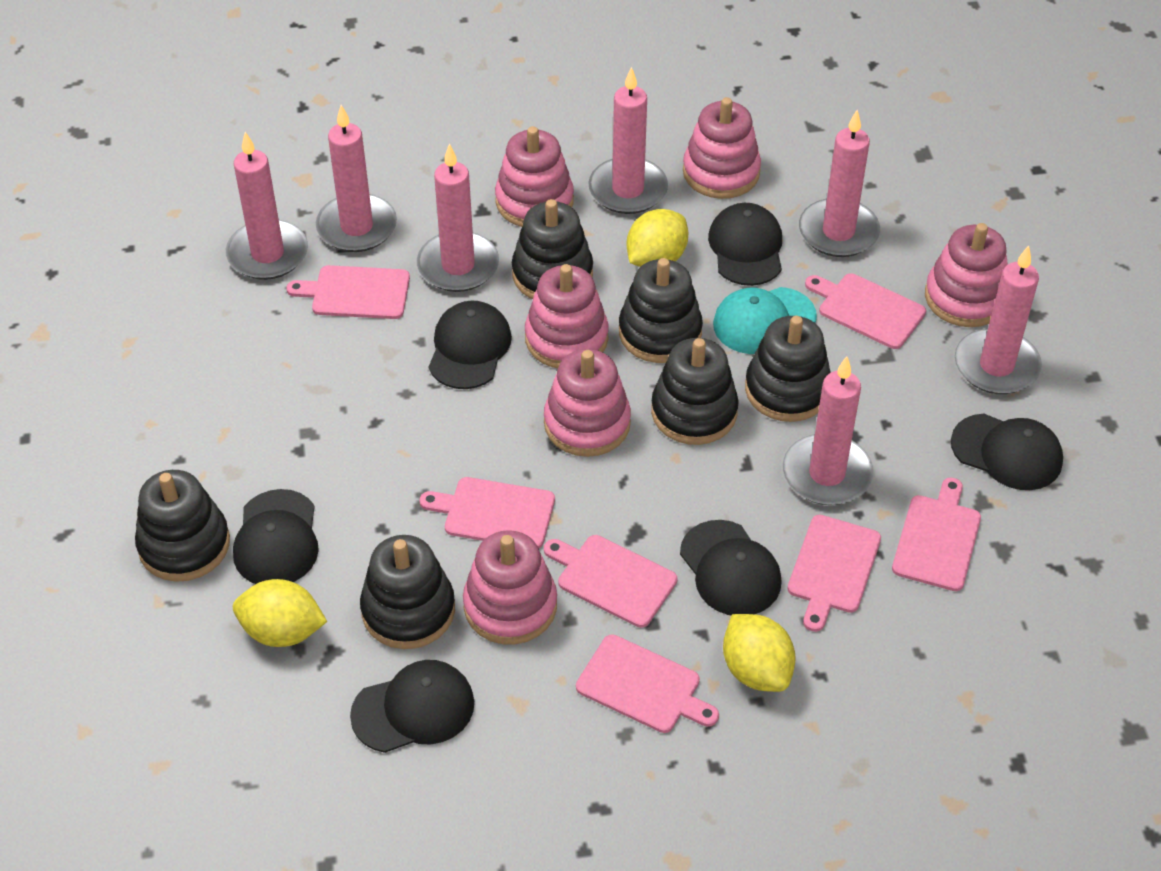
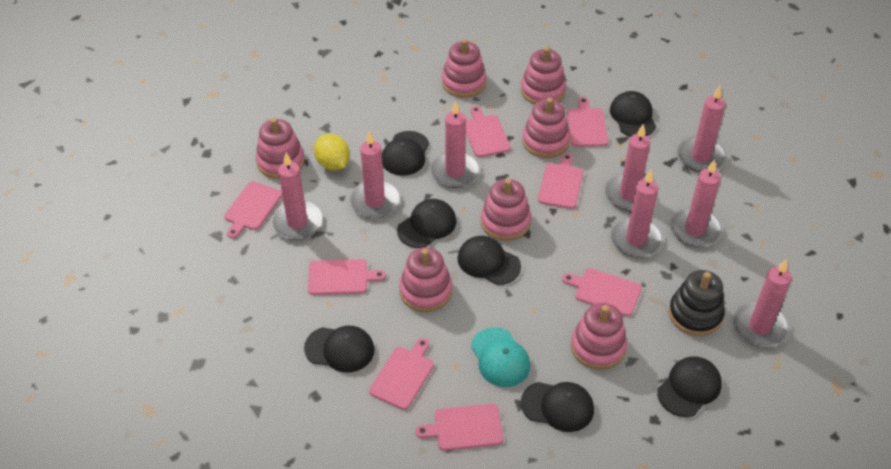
black cap: [233,489,319,584] [350,660,474,753] [429,301,512,389] [680,520,782,615] [708,203,782,286] [951,414,1063,490] = 6 -> [304,326,375,372] [382,131,429,176] [397,199,456,248] [458,236,521,285] [521,382,594,432] [610,91,656,137] [657,356,722,417] = 7
black stacking toy: [135,470,230,582] [360,535,455,649] [512,199,593,299] [619,258,703,363] [651,338,739,445] [745,316,831,422] = 6 -> [669,270,725,336] = 1
pink candle: [226,132,308,280] [316,105,397,252] [417,144,499,292] [588,67,668,214] [783,356,873,505] [799,110,880,257] [955,245,1042,394] = 7 -> [271,153,323,240] [349,130,400,218] [430,101,480,188] [605,124,650,211] [611,170,663,257] [670,159,722,247] [678,86,727,172] [733,259,792,347] = 8
pink cutting board: [287,265,410,319] [419,477,555,548] [544,535,677,628] [576,634,719,733] [788,515,881,632] [805,273,926,349] [892,477,981,591] = 7 -> [224,181,282,239] [308,259,386,295] [369,338,434,410] [415,404,503,451] [466,106,511,157] [538,153,583,209] [562,268,642,316] [567,97,608,147] = 8
pink stacking toy: [463,530,557,645] [495,126,574,227] [525,264,608,368] [544,349,631,457] [683,97,761,199] [925,223,1008,327] = 6 -> [256,118,305,179] [399,247,452,312] [442,39,486,98] [481,179,531,241] [521,47,566,104] [522,98,570,158] [571,303,627,370] = 7
yellow lemon: [233,579,327,647] [627,209,688,267] [723,614,796,692] = 3 -> [314,134,350,170] = 1

